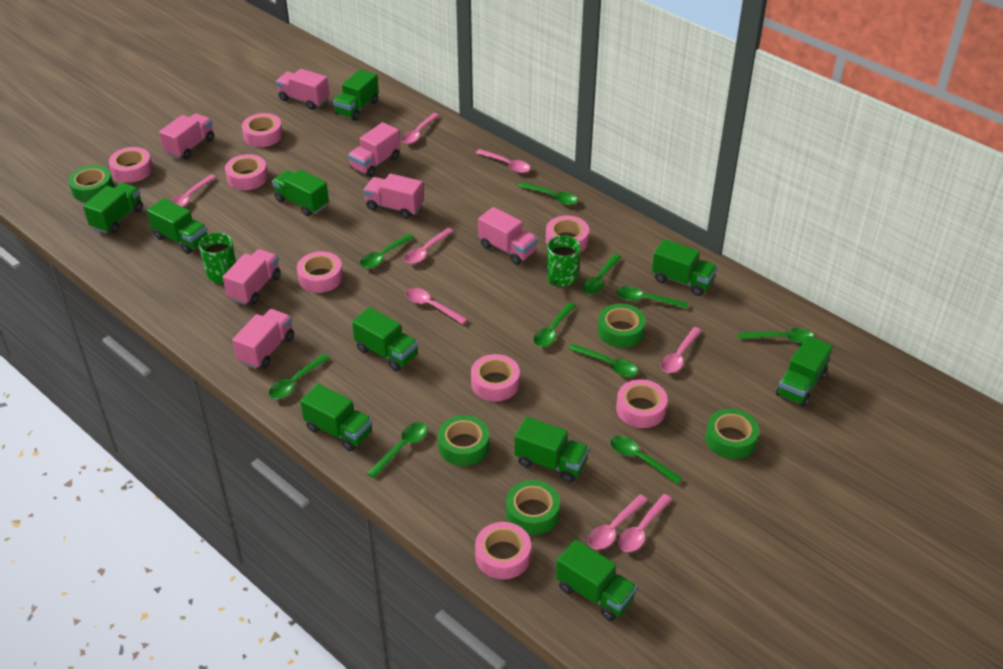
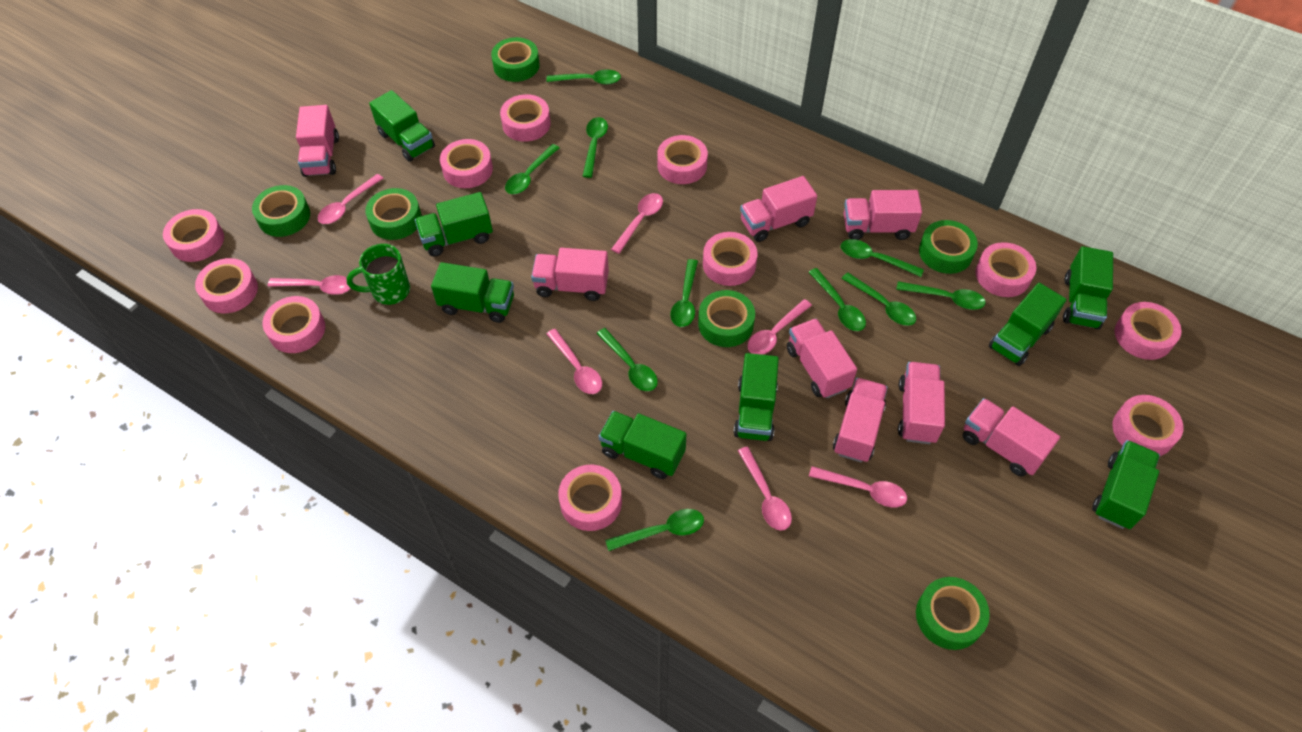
green mug: [199,232,236,283] [547,235,581,286] = 2 -> [346,244,410,305] = 1
green tape: [68,165,114,202] [438,415,489,466] [506,480,560,535] [598,304,646,348] [705,409,759,459] = 5 -> [252,185,310,237] [365,188,422,240] [491,37,540,82] [698,290,755,347] [916,577,990,650] [919,220,978,274] = 6
green truck: [83,183,143,234] [147,198,208,254] [272,169,329,216] [300,384,372,451] [333,69,379,121] [352,307,418,371] [514,417,589,483] [556,540,637,621] [652,239,717,296] [776,335,833,407] = 10 -> [369,90,435,162] [415,192,493,256] [431,262,514,323] [598,411,686,479] [733,353,779,441] [989,283,1067,366] [1063,246,1113,329] [1092,440,1160,529] = 8
pink spoon: [170,175,216,207] [401,113,439,144] [404,228,454,264] [406,288,467,325] [476,149,531,173] [588,494,648,549] [618,494,672,552] [661,327,702,373] = 8 -> [268,275,351,295] [318,174,384,224] [547,329,602,394] [611,193,663,254] [738,446,792,531] [747,299,812,355] [809,466,907,507] = 7
pink tape: [109,147,153,183] [225,154,268,190] [242,113,283,147] [297,251,343,293] [471,354,520,401] [475,522,531,580] [546,215,589,252] [616,379,668,428] = 8 -> [163,209,224,262] [195,258,258,314] [262,296,325,353] [440,139,493,188] [500,94,551,142] [558,465,622,531] [657,135,708,184] [703,232,758,286] [975,242,1036,297] [1112,395,1183,456] [1115,302,1182,360] = 11
pink truck: [159,113,214,159] [223,249,281,305] [232,309,294,369] [276,69,329,110] [348,122,400,177] [363,174,424,219] [478,207,538,265] = 7 -> [296,105,339,177] [531,248,609,301] [740,176,817,242] [787,318,857,398] [833,378,888,463] [844,190,922,240] [898,362,945,444] [963,398,1060,476] = 8

